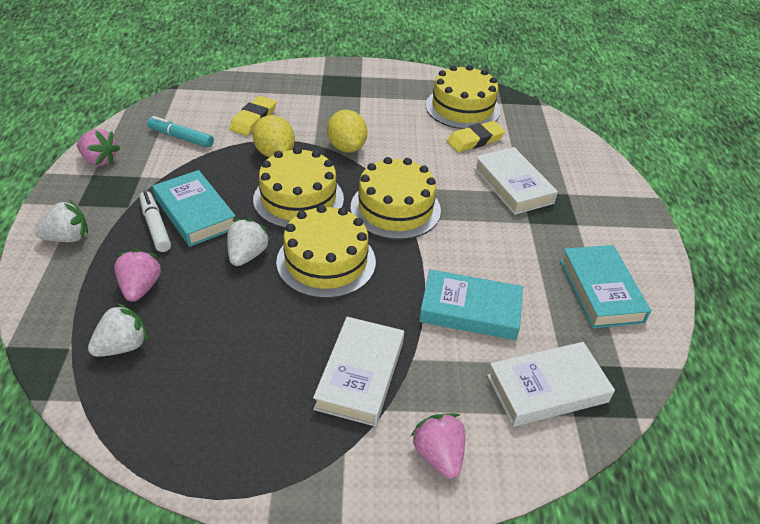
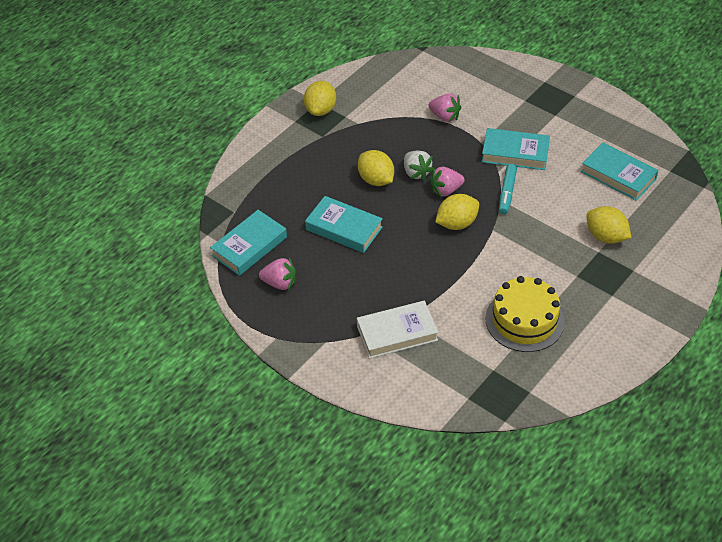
turquoise book: [152,170,236,247] [419,269,523,340] [560,245,651,328] = 3 -> [210,210,287,276] [305,196,383,253] [482,128,550,170] [581,143,659,201] = 4
white book: [313,317,404,426] [474,147,558,215] [487,342,615,427] = 3 -> [357,301,438,359] = 1
white marker: [140,191,171,252] = 1 -> none = 0
white strawberry: [35,200,88,242] [88,303,148,357] [227,218,271,266] = 3 -> [404,151,433,181] = 1
yellow cake: [253,147,344,228] [276,205,376,298] [351,157,441,240] [426,65,501,129] = 4 -> [485,276,564,352] = 1
yellow eraser: [229,96,276,136] [447,121,505,152] = 2 -> none = 0
yellow lemon: [253,115,295,158] [327,110,367,153] = 2 -> [304,81,336,116] [358,150,394,186] [435,194,479,230] [586,206,631,244] = 4

